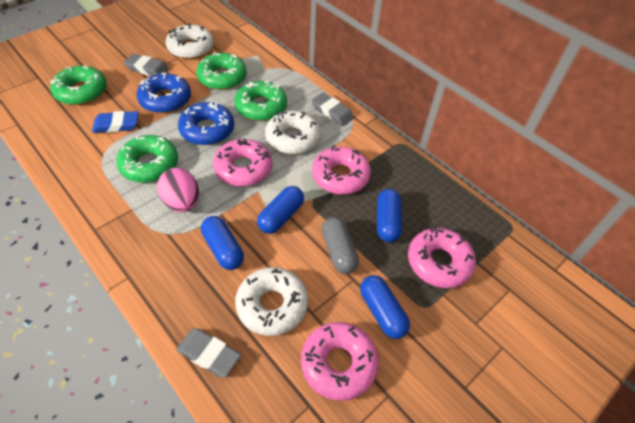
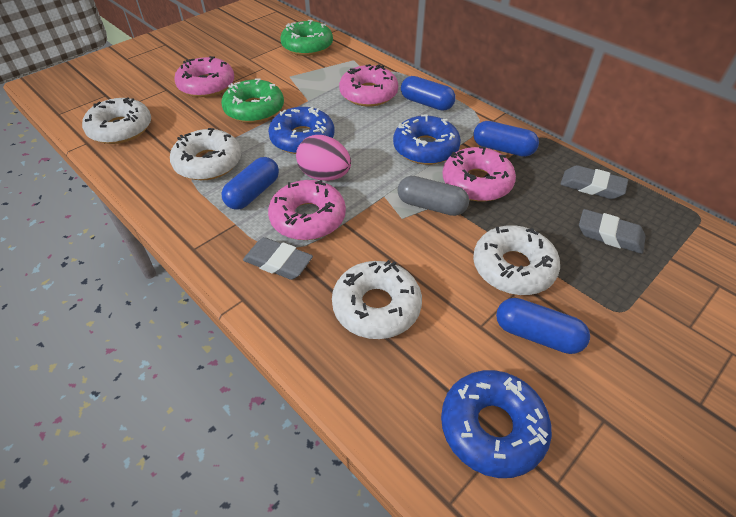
blue donut: [137,73,191,113] [178,102,234,145] = 2 -> [268,107,335,154] [393,114,461,165] [441,370,552,478] = 3
blue eraser: [92,111,139,133] = 1 -> none = 0
green donut: [50,65,107,105] [116,135,178,183] [196,52,247,90] [234,81,287,121] = 4 -> [221,78,284,123] [280,20,333,56] = 2
white donut: [165,24,214,59] [235,267,308,336] [265,111,321,154] = 3 -> [82,98,151,144] [170,128,241,180] [332,260,422,339] [473,226,560,295] = 4

